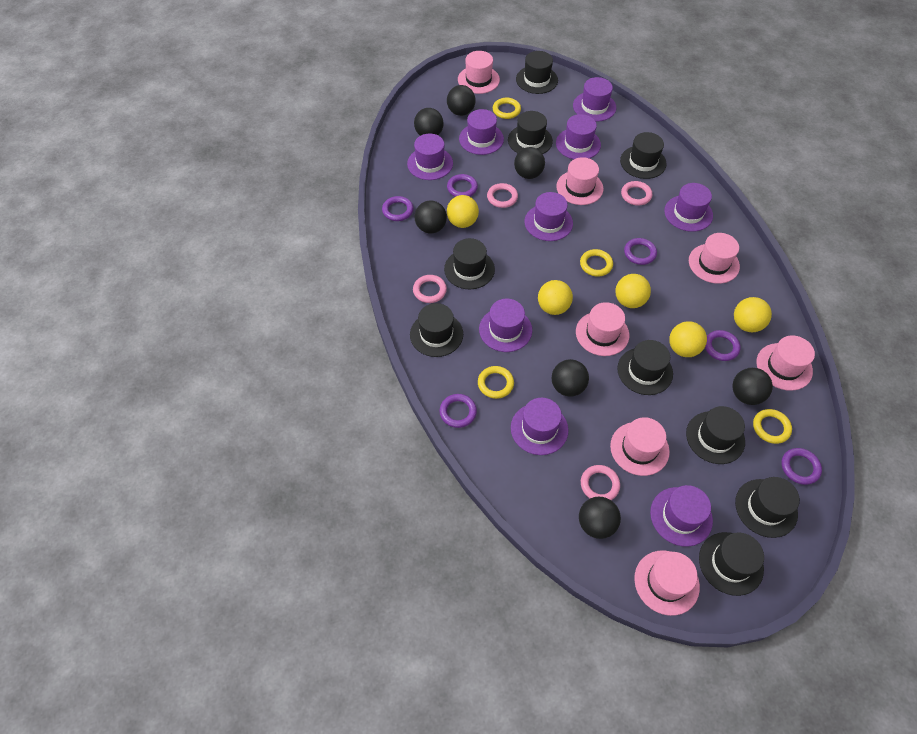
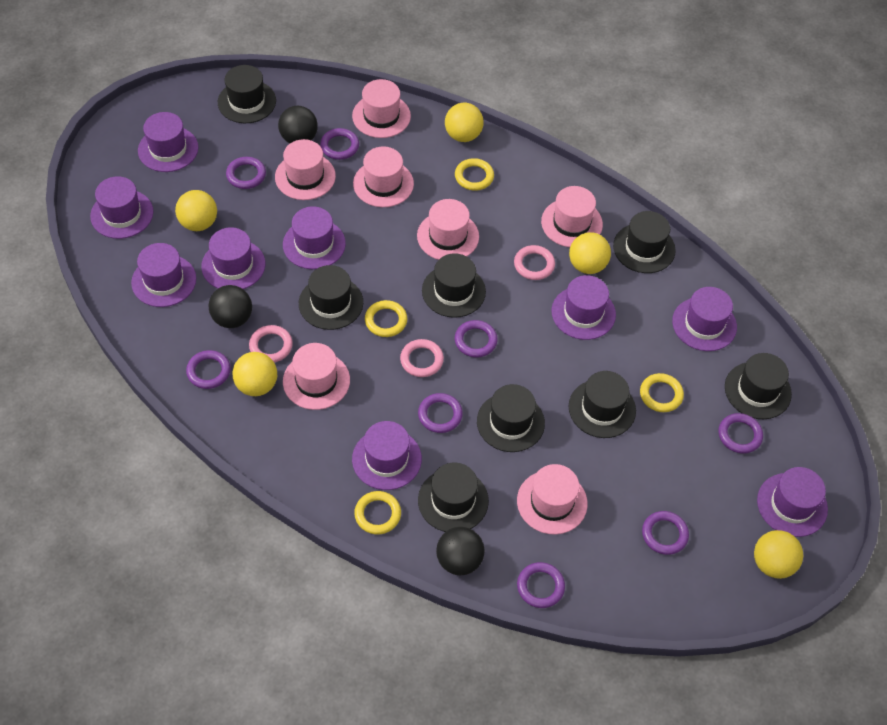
black ball: [414,108,444,136] [415,200,447,234] [447,85,475,116] [514,147,545,179] [552,359,589,397] [579,497,621,539] [732,368,773,405] = 7 -> [208,285,252,328] [278,106,318,143] [436,527,485,575] = 3
black hat: [410,303,463,357] [444,238,495,289] [508,111,553,154] [516,51,558,94] [617,340,673,395] [620,132,667,179] [686,406,745,464] [699,532,764,596] [735,477,800,538] = 9 -> [218,65,276,123] [299,265,363,330] [418,463,489,532] [422,253,486,318] [477,384,545,452] [569,371,636,438] [613,211,676,273] [725,353,792,419] = 8
pink ring: [413,275,447,303] [487,183,518,208] [581,465,620,500] [621,181,652,206] = 4 -> [249,325,293,363] [400,339,444,377] [514,245,555,280] = 3
purple ring: [382,196,413,221] [439,394,477,428] [447,174,478,197] [624,238,657,265] [705,330,741,361] [781,448,822,485] = 6 -> [186,350,231,389] [226,157,266,189] [320,128,359,160] [418,393,463,433] [455,320,497,358] [517,562,565,608] [642,511,689,555] [718,413,763,454] = 8

